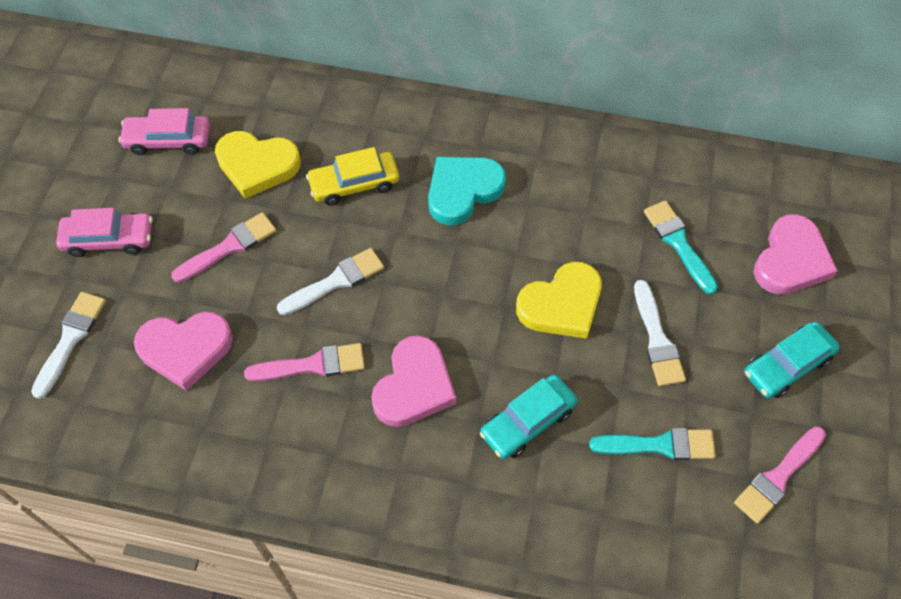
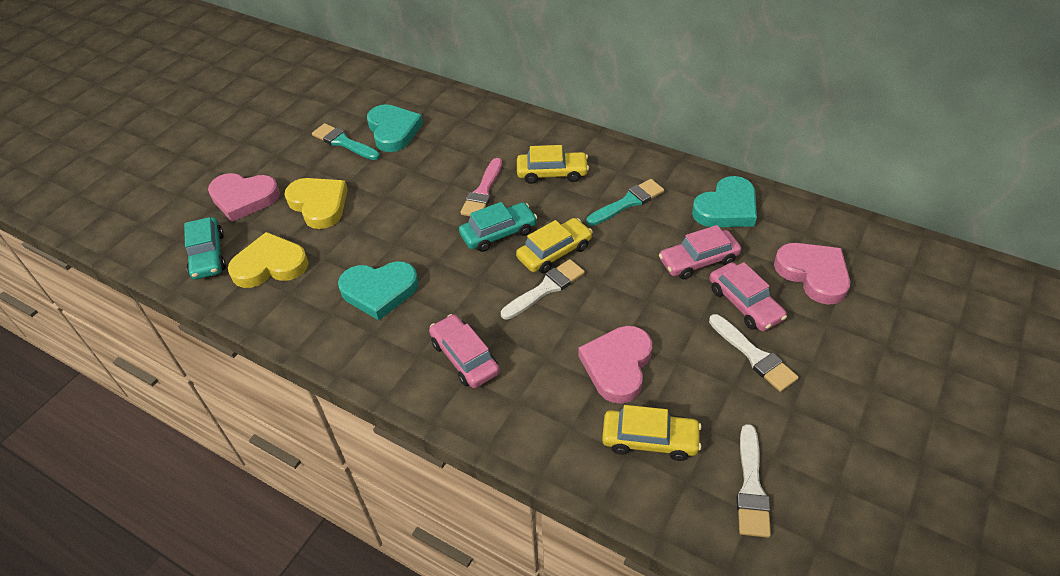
pink brush: [171,212,276,283] [244,343,365,381] [734,426,826,524] = 3 -> [460,158,502,216] = 1
pink car: [56,208,153,257] [118,108,210,155] = 2 -> [429,314,500,388] [659,225,741,279] [709,262,787,331] = 3
turquoise heart: [428,157,506,225] = 1 -> [338,261,419,320] [367,104,423,152] [692,176,757,227] = 3
yellow car: [306,147,399,206] = 1 -> [516,218,593,273] [517,145,589,184] [602,405,701,461] = 3

